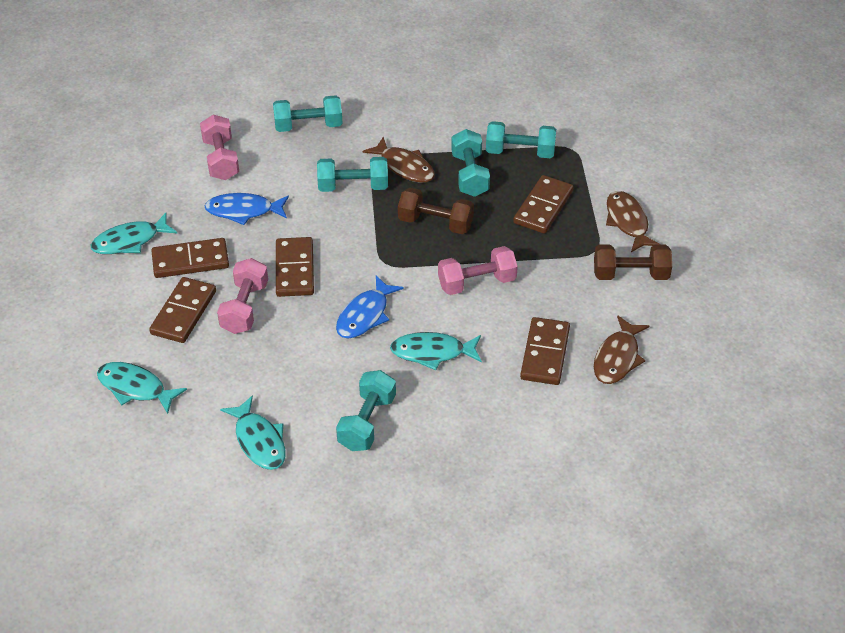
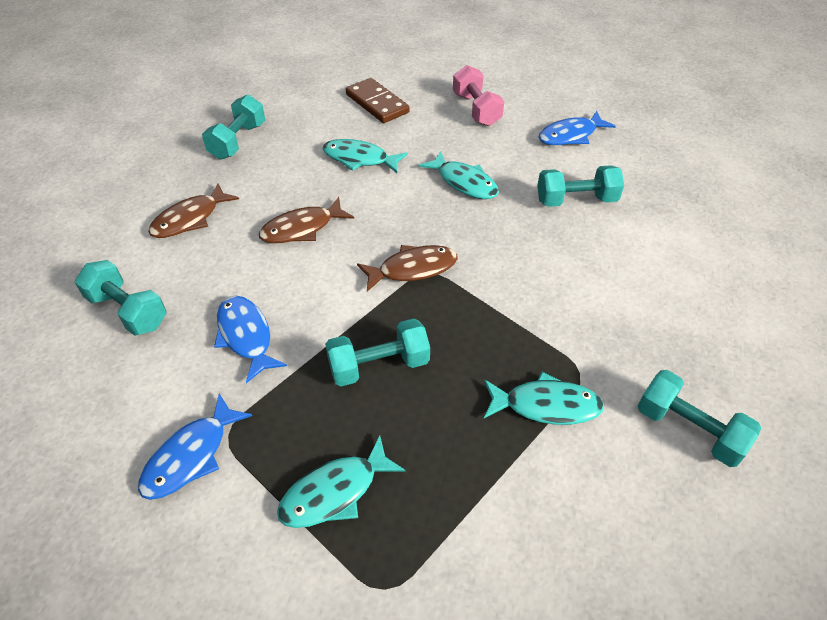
blue fish: [205,193,289,225] [336,275,404,339] = 2 -> [138,394,252,500] [214,296,287,383] [539,111,616,145] = 3
brown domino: [149,277,216,343] [151,238,229,278] [276,237,314,297] [513,175,573,234] [520,317,570,385] = 5 -> [346,78,410,123] = 1
brown dumbbell: [398,188,474,234] [594,245,672,280] = 2 -> none = 0
pink dumbbell: [200,114,239,180] [217,258,268,334] [438,246,518,295] = 3 -> [453,65,504,126] = 1

